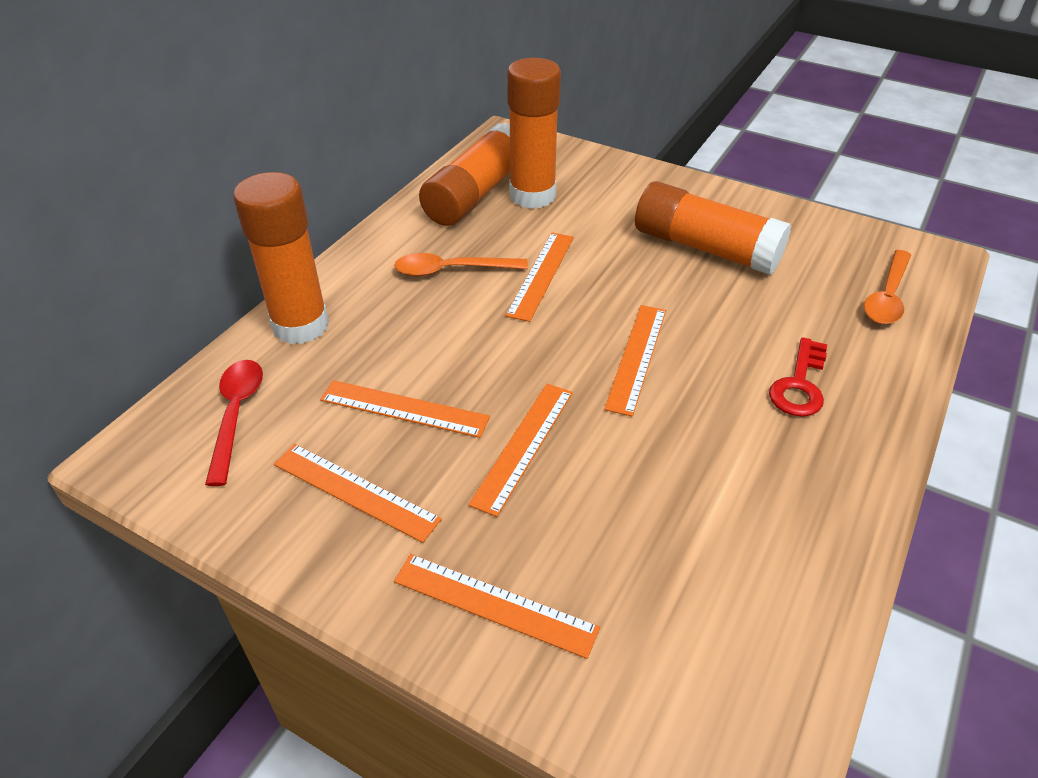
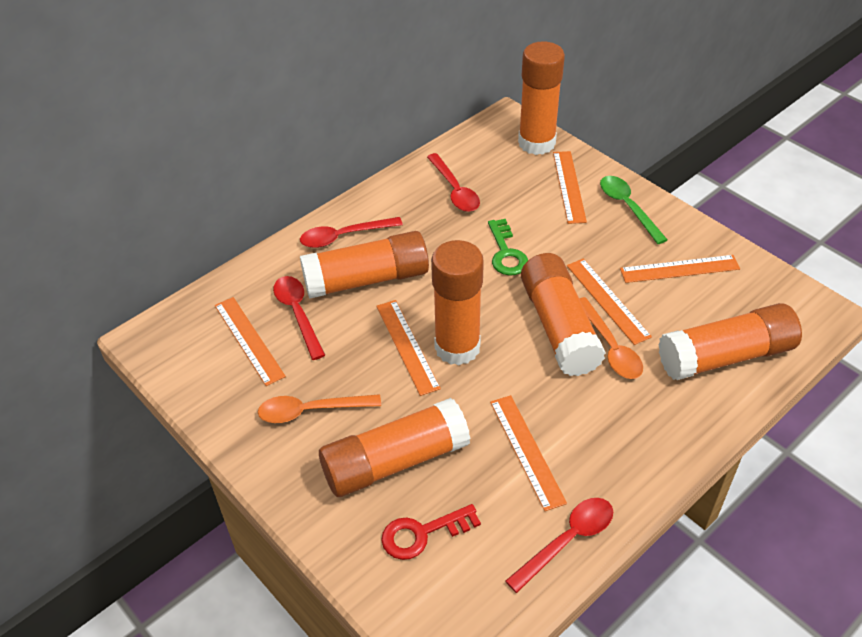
green key: none = 0 -> [488,219,528,276] = 1
green spoon: none = 0 -> [600,176,668,244] = 1
orange glue stick: [233,172,329,344] [419,122,510,226] [507,58,561,209] [635,181,791,275] = 4 -> [300,231,429,299] [319,398,471,497] [431,240,484,365] [518,41,565,155] [521,253,606,376] [658,303,802,380] = 6
red spoon: [205,360,263,486] = 1 -> [273,276,325,360] [300,217,403,248] [427,153,480,212] [505,498,613,593] = 4

